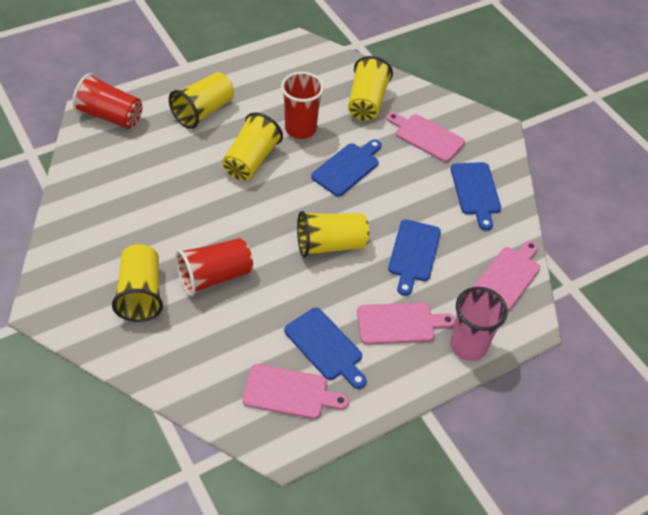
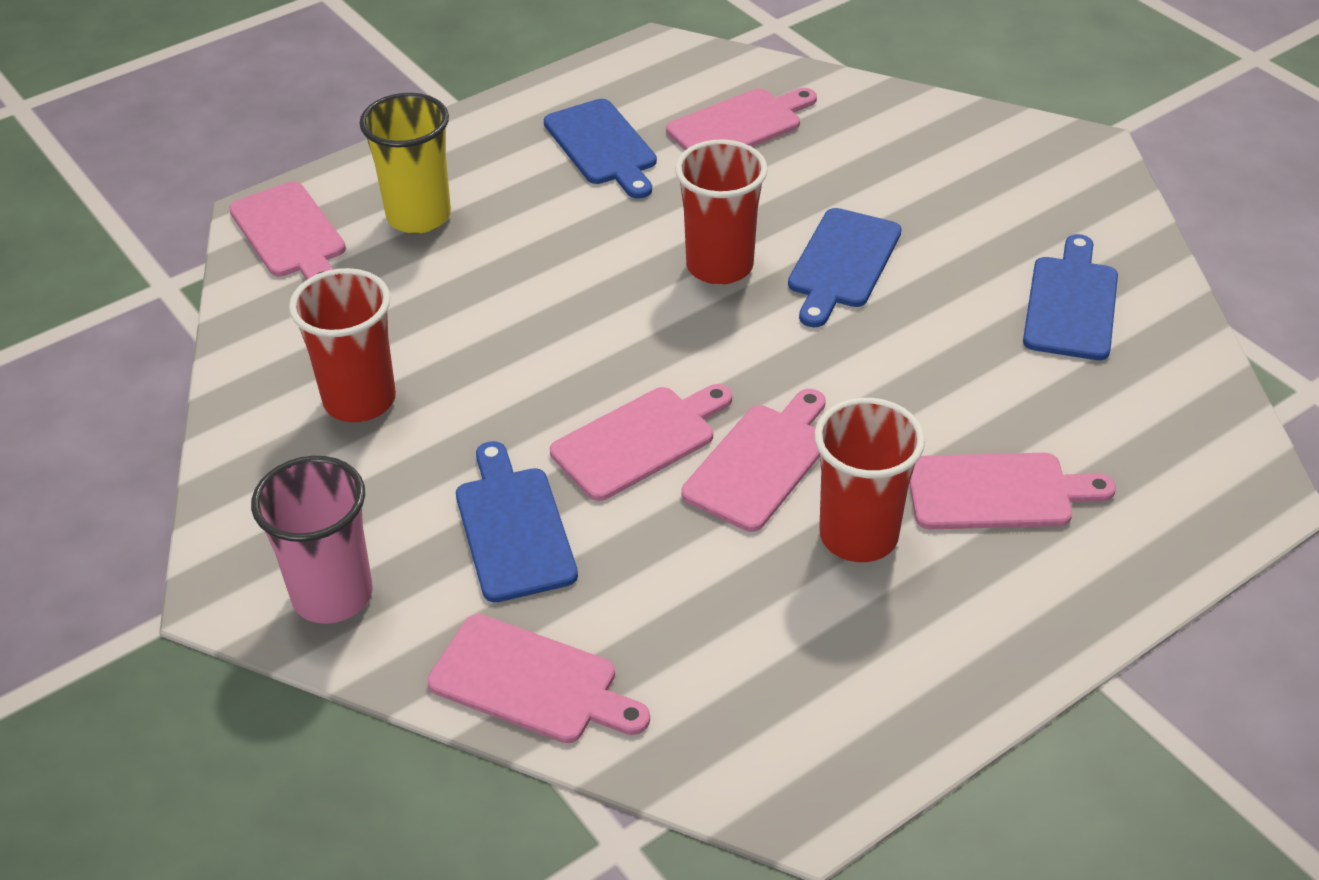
pink cutting board: [243,364,349,419] [357,302,456,345] [386,112,465,162] [473,240,540,311] = 4 -> [229,182,346,280] [427,614,650,743] [550,384,732,501] [666,88,817,150] [682,389,826,532] [909,453,1116,529] = 6
yellow cup: [112,244,163,322] [169,72,234,129] [222,113,283,180] [297,211,369,258] [348,56,393,120] = 5 -> [360,93,451,234] = 1

